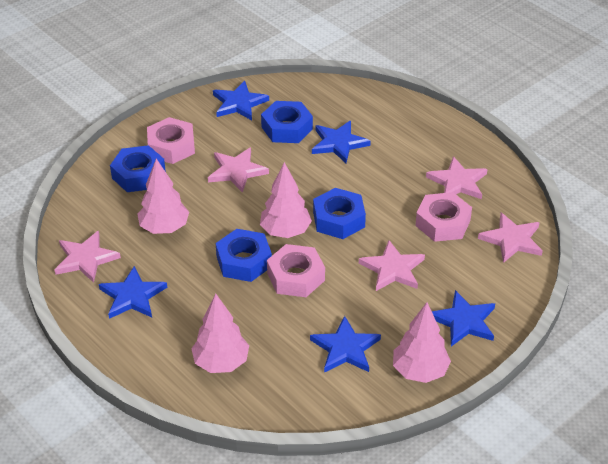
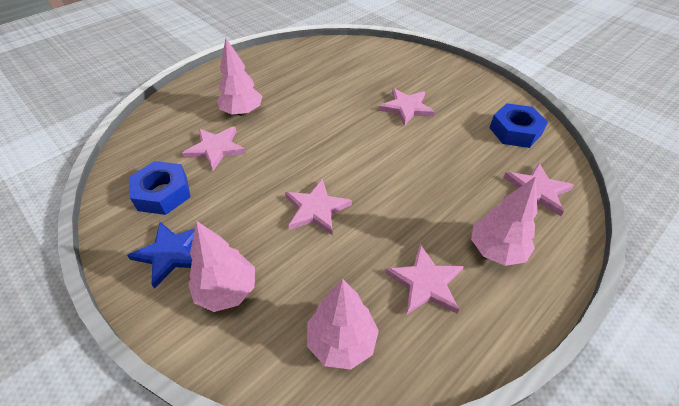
blue nut: [110,145,166,192] [216,229,272,282] [261,101,313,143] [313,188,366,239] = 4 -> [129,161,191,215] [489,103,548,148] = 2
blue star: [99,266,167,319] [213,81,269,120] [310,316,381,373] [312,121,371,163] [432,290,495,346] = 5 -> [127,222,195,289] = 1
pink nut: [147,117,195,164] [267,244,325,297] [416,192,472,242] = 3 -> none = 0

